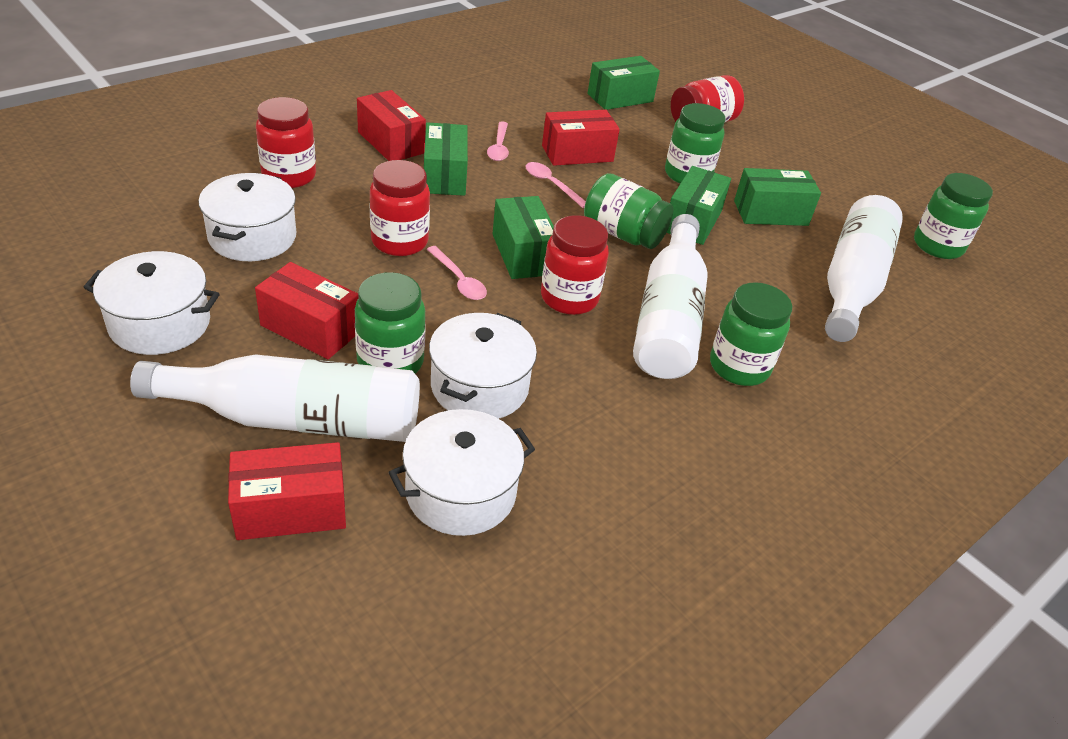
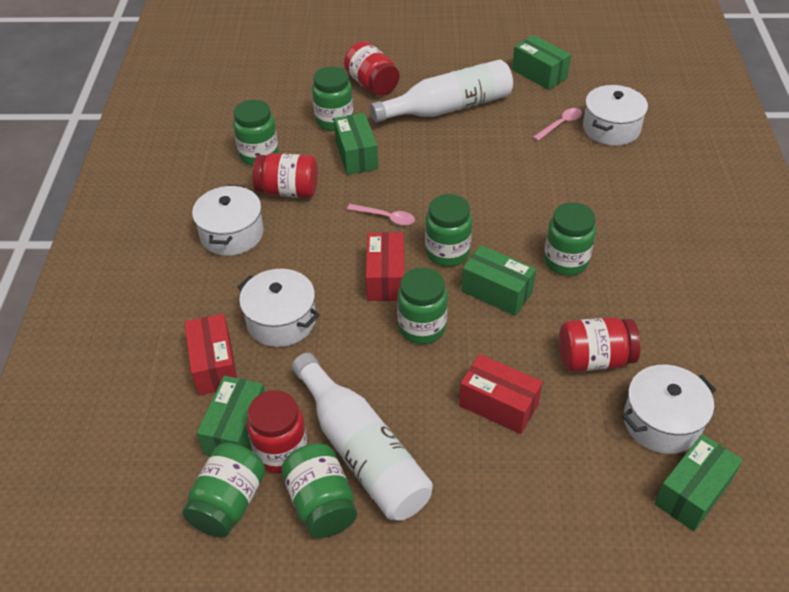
green jar: [355,272,426,374] [584,173,673,249] [665,103,726,184] [710,282,792,386] [914,173,993,259] = 5 -> [183,443,265,537] [233,100,279,166] [281,443,357,538] [312,66,353,131] [397,267,448,344] [425,194,472,267] [544,202,596,276] = 7
pink spoon: [427,246,487,300] [487,122,509,161] [525,162,586,208] = 3 -> [347,204,415,226] [533,108,582,141] = 2
red box: [228,442,346,540] [255,262,358,359] [357,90,426,161] [542,110,620,166] = 4 -> [184,314,237,395] [366,232,404,301] [459,354,542,434] = 3
white bottle: [130,354,420,442] [633,214,707,379] [825,195,903,342] = 3 -> [292,353,433,521] [370,59,513,123] = 2

